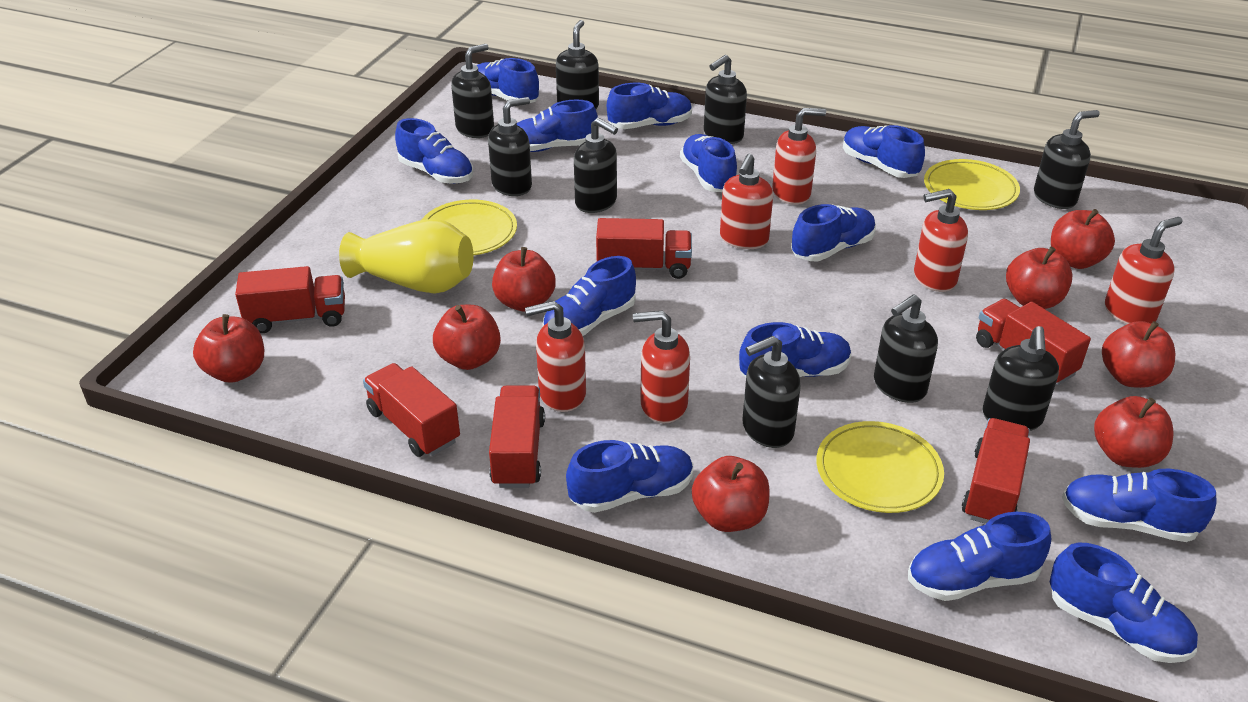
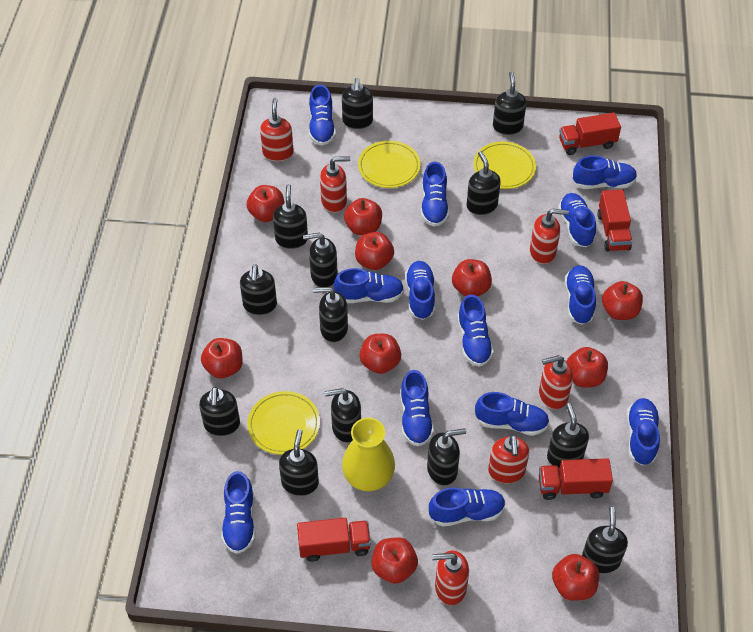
black soap dispenser: [451,44,494,138] [488,97,532,196] [556,20,599,109] [574,118,618,213] [704,55,747,144] [742,336,801,448] [874,294,938,403] [982,326,1059,431] [1034,110,1100,209] = 9 -> [199,386,240,436] [240,264,277,315] [273,184,308,249] [279,429,319,496] [303,233,338,287] [313,287,348,342] [325,388,361,442] [342,78,373,129] [427,428,466,485] [466,151,501,215] [493,72,526,135] [547,403,589,468] [582,507,628,573] = 13
red apple: [193,314,264,383] [433,305,501,370] [492,247,556,312] [692,456,770,532] [1006,247,1072,309] [1051,209,1115,269] [1094,396,1174,468] [1102,321,1175,388] = 8 -> [201,338,243,378] [247,185,285,222] [344,198,382,235] [355,232,394,270] [360,334,401,374] [371,537,418,584] [452,259,492,297] [552,554,599,601] [566,347,608,387] [602,281,643,320] = 10
red truck: [235,266,345,333] [363,363,460,457] [489,386,545,488] [596,218,692,279] [962,418,1030,524] [976,299,1091,385] = 6 -> [297,518,371,562] [539,458,613,500] [559,113,621,155] [597,190,632,252] = 4

